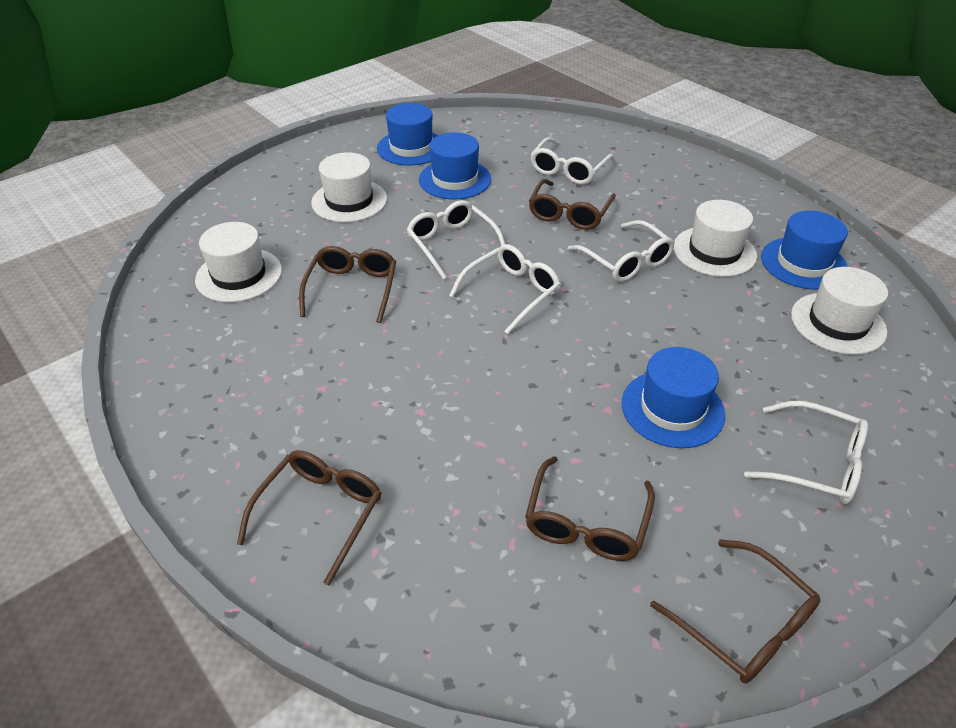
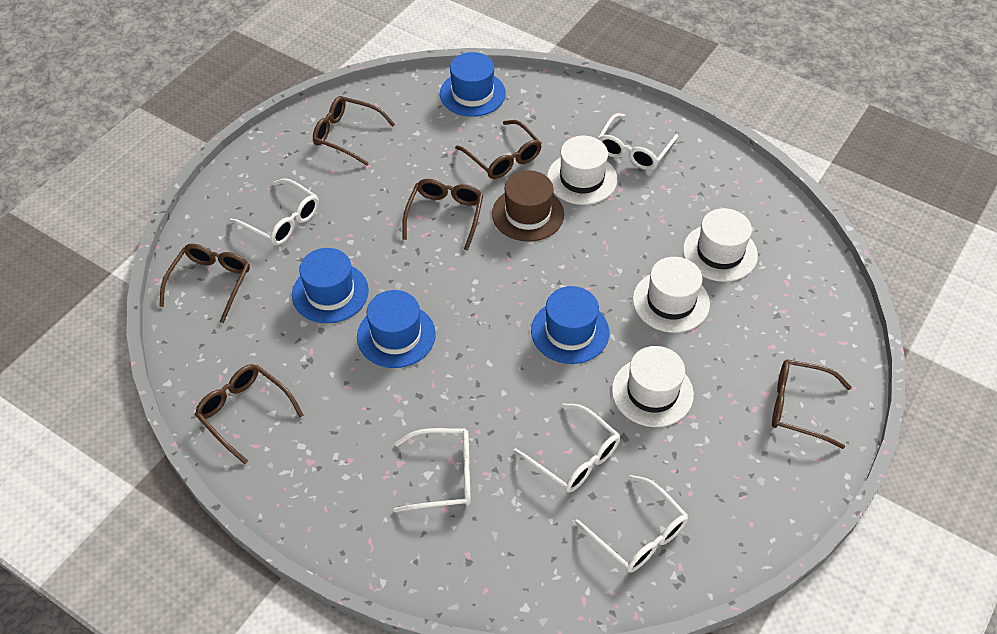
brown glasses: [237,450,381,585] [299,246,396,323] [525,456,655,561] [529,179,616,230] [650,539,820,683] = 5 -> [159,244,250,323] [195,364,303,464] [313,96,395,166] [402,179,483,251] [455,120,542,179] [772,359,852,449] = 6
brown hat: none = 0 -> [492,170,564,242] = 1

